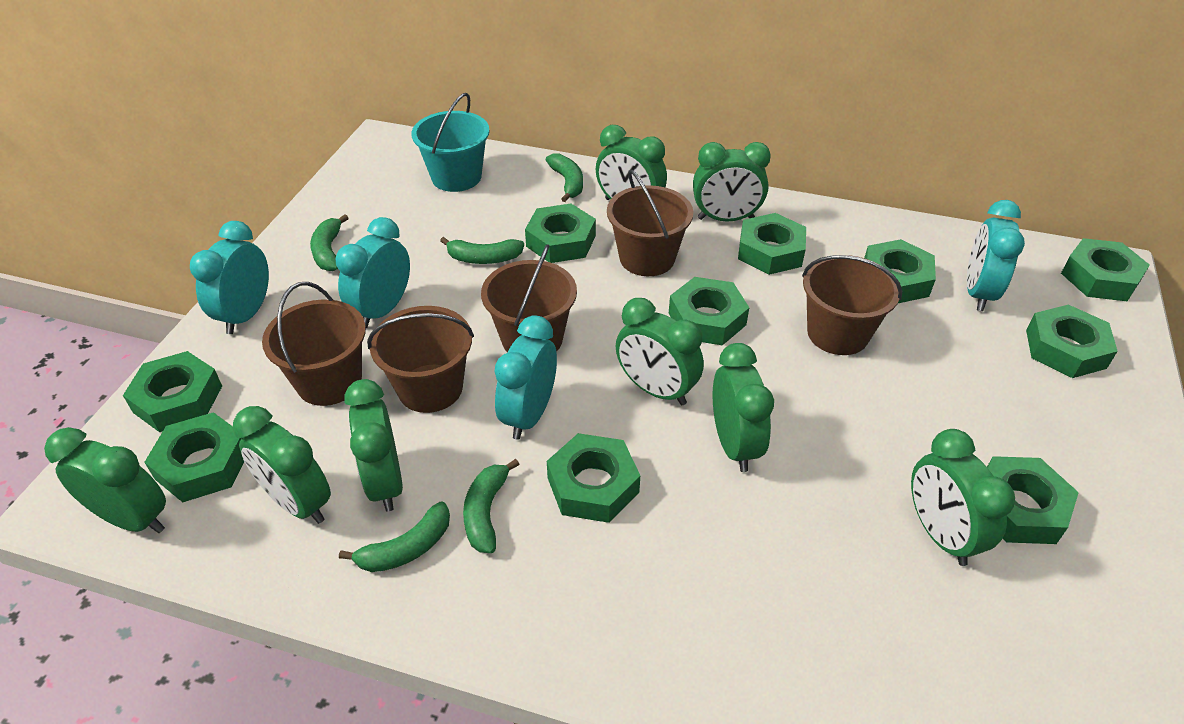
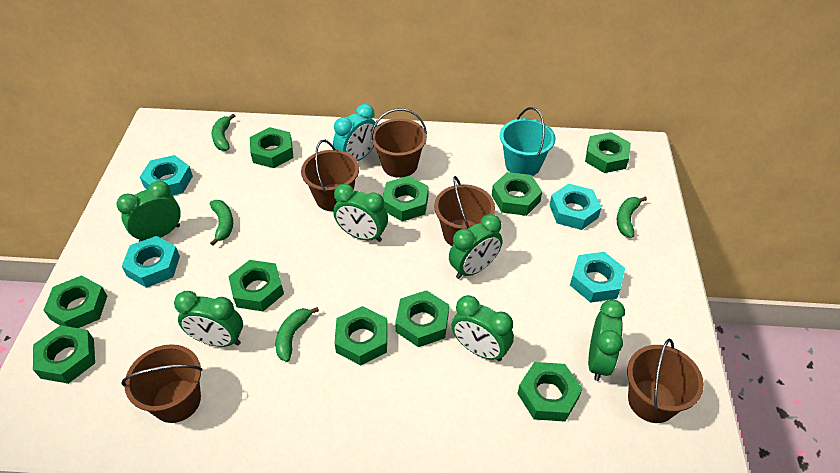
green banana: [310,214,349,271] [339,502,450,572] [440,237,524,264] [463,459,520,553] [546,153,583,202] = 5 -> [210,200,233,246] [212,114,235,151] [275,307,319,362] [617,197,647,238] = 4
green clock: [44,427,166,533] [233,406,331,524] [344,379,403,511] [596,125,667,200] [616,298,704,405] [693,142,771,222] [713,343,774,472] [911,429,1015,566] = 8 -> [116,181,181,242] [174,291,243,347] [333,184,388,242] [449,214,503,279] [452,295,514,361] [588,299,625,381] = 6
turquoise clock: [190,221,269,334] [336,217,410,328] [494,315,557,440] [967,200,1025,311] = 4 -> [333,104,377,161] = 1
turquoise nut: none = 0 -> [122,236,180,288] [140,155,193,195] [549,184,602,230] [570,252,625,303] = 4

